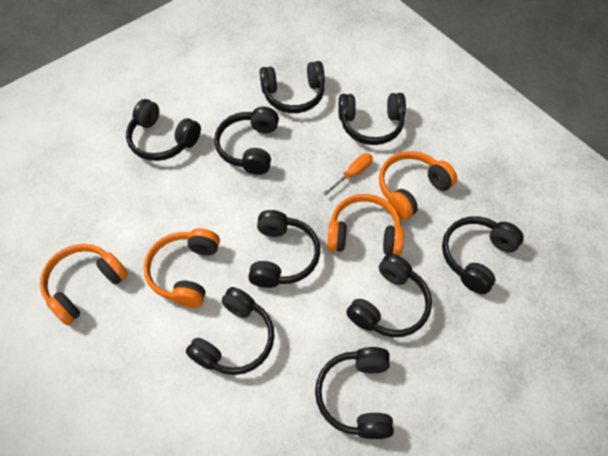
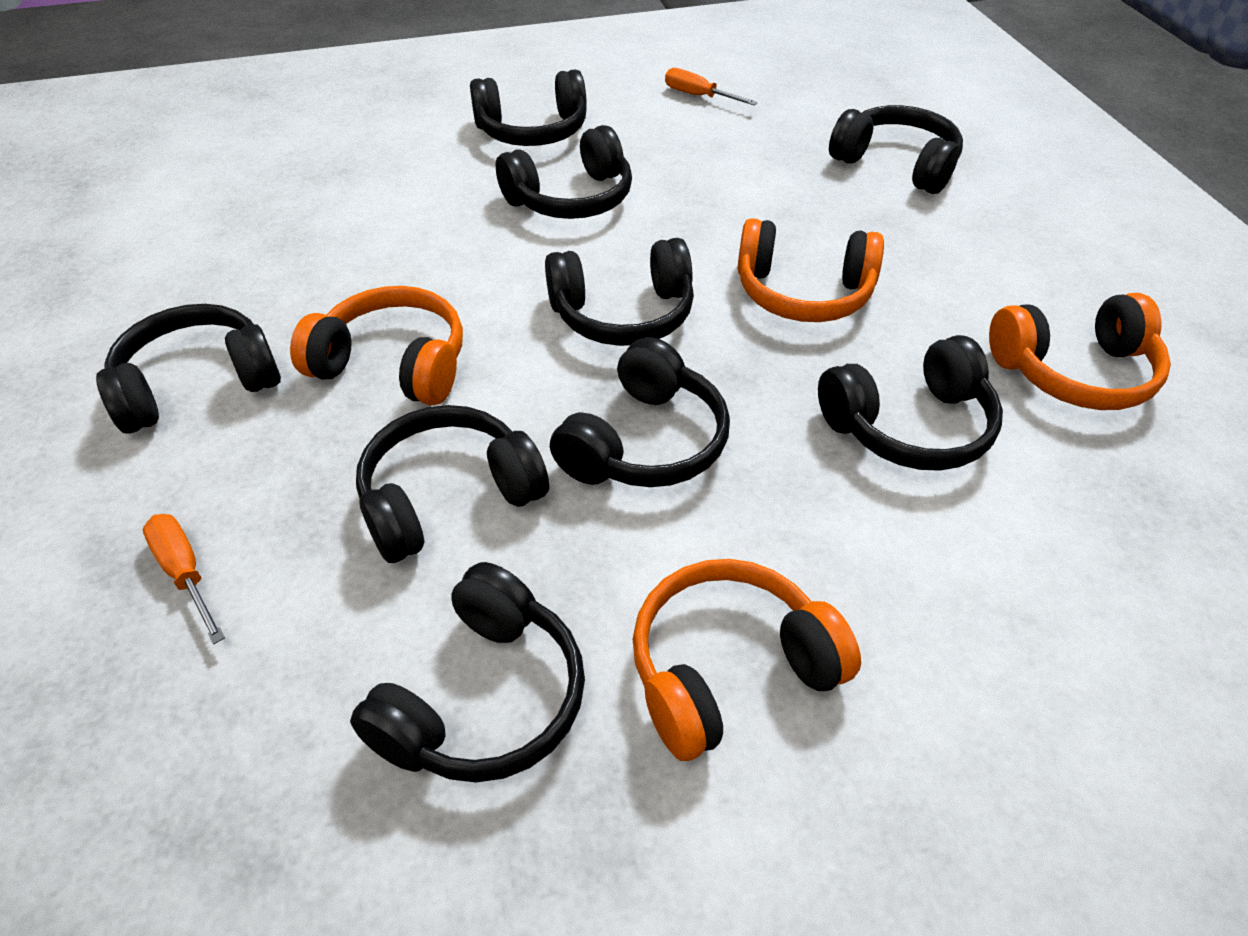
orange screwdriver: [323,153,373,195] = 1 -> [143,514,225,644] [665,68,758,106] = 2

